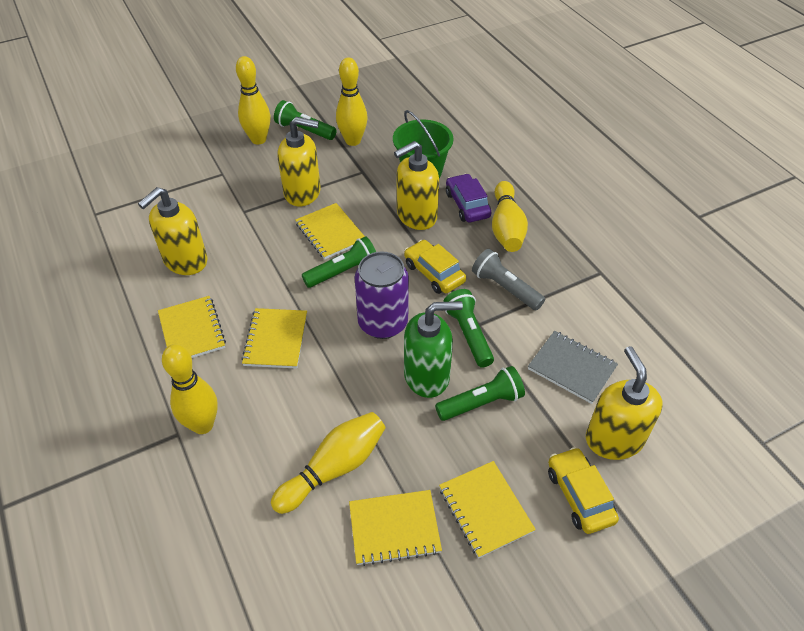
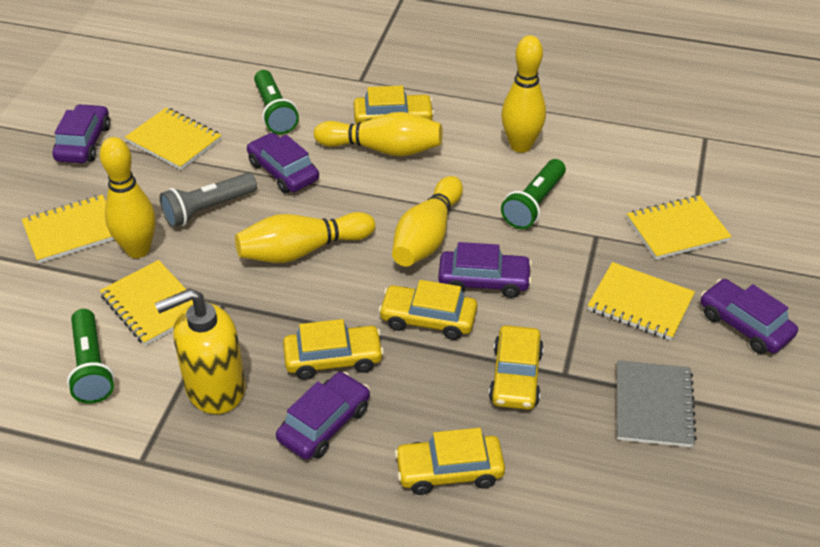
green bucket: [393,110,454,178] = 1 -> none = 0
green flashlight: [274,100,337,140] [302,236,376,288] [435,366,525,421] [443,289,494,368] = 4 -> [67,309,115,404] [254,70,299,134] [501,159,566,229] = 3
green soap dispenser: [404,301,463,398] = 1 -> none = 0
purple can: [355,251,409,339] = 1 -> none = 0
purple car: [446,174,492,222] = 1 -> [52,104,110,163] [247,133,319,193] [276,372,370,459] [438,242,532,298] [701,279,798,354] = 5
yellow car: [404,240,466,294] [548,447,619,534] = 2 -> [283,319,384,380] [353,86,434,124] [378,280,477,340] [394,428,505,495] [489,325,544,410] = 5
yellow soap dispenser: [138,187,208,275] [278,117,321,206] [394,141,439,230] [586,346,662,460] = 4 -> [155,289,245,414] = 1

